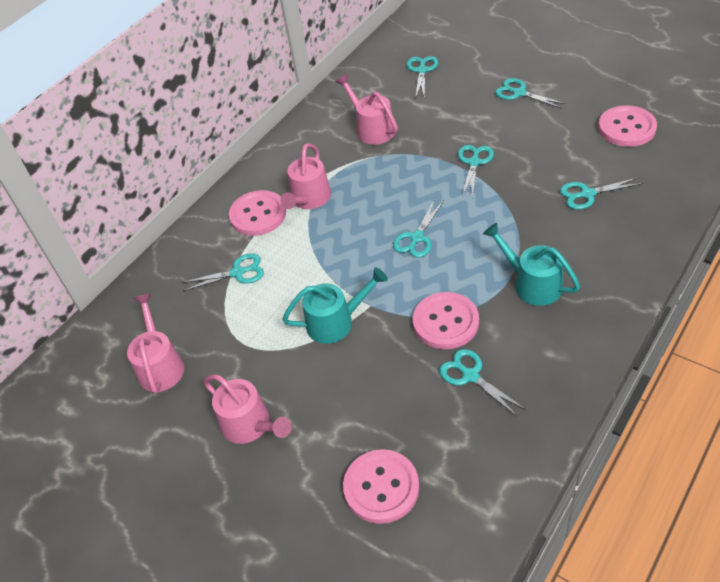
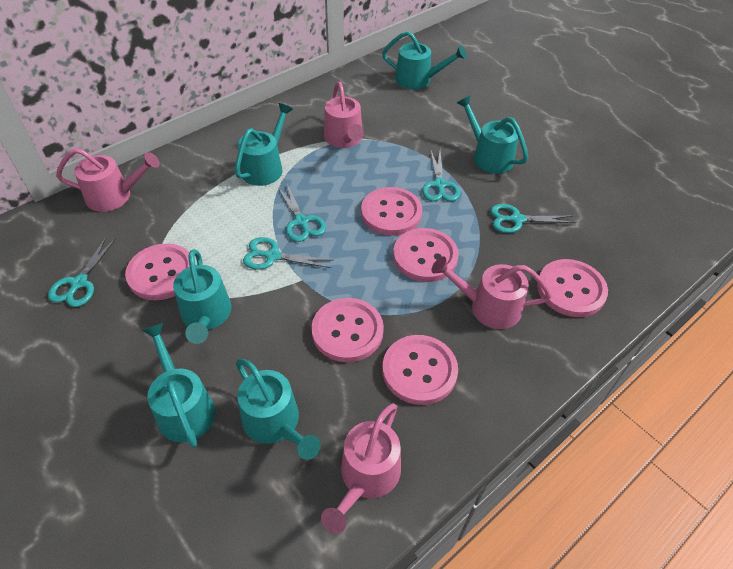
pink button: [229,190,286,236] [343,449,419,524] [413,292,479,349] [598,105,657,147] = 4 -> [125,244,190,300] [311,298,384,362] [361,187,422,236] [382,335,458,405] [393,228,459,282] [537,259,608,317] = 6
turquoise scissors: [181,253,264,291] [393,199,444,258] [407,56,438,99] [439,349,526,417] [458,145,494,197] [495,78,566,109] [560,177,643,210] = 7 -> [48,236,116,307] [243,237,332,270] [277,184,326,242] [422,149,460,201] [490,204,576,233] = 5
turquoise watering can: [282,267,388,344] [483,223,580,306] = 2 -> [142,323,215,448] [173,249,232,344] [235,103,293,186] [236,359,321,460] [382,31,467,89] [457,95,528,174] = 6

